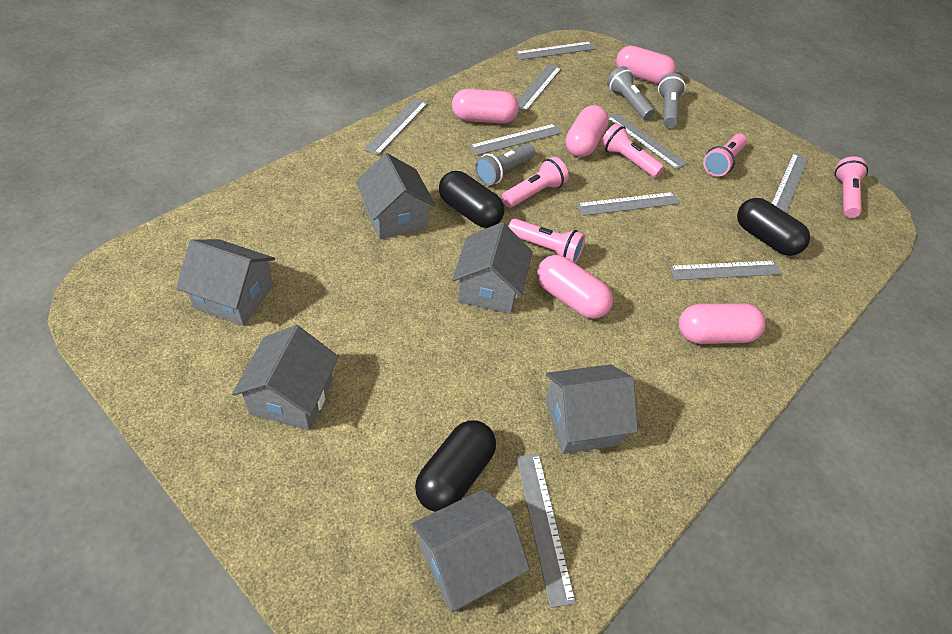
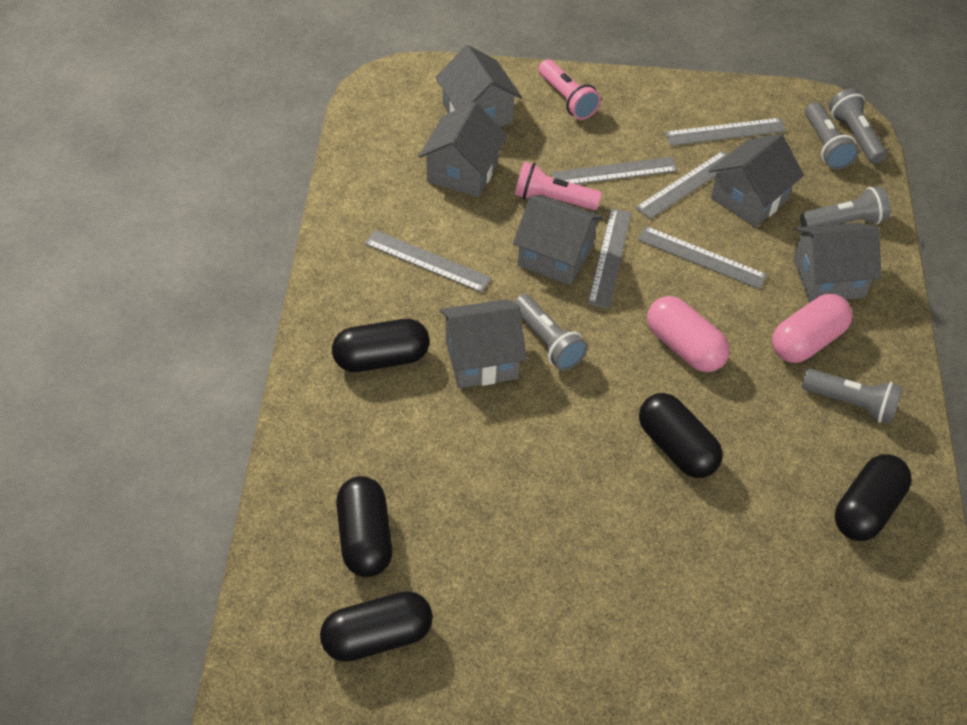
black capsule: [415,420,496,512] [439,171,505,228] [737,198,810,256] = 3 -> [320,591,433,662] [332,319,430,372] [336,476,393,577] [639,393,723,478] [835,454,912,541] = 5
grey flashlight: [475,143,535,186] [607,66,655,120] [658,73,686,128] = 3 -> [514,294,588,371] [800,186,891,227] [802,369,903,424] [805,102,859,170] [829,88,887,164] = 5
grey ruler: [364,98,428,155] [469,124,562,155] [515,41,596,60] [516,453,576,608] [517,64,561,112] [577,192,680,216] [608,113,687,170] [669,261,782,280] [772,153,808,213] = 9 -> [365,230,492,293] [552,157,678,184] [588,208,632,308] [635,151,728,219] [637,226,767,289] [665,118,786,146] = 6
pink capsule: [452,89,519,123] [537,255,613,319] [565,105,609,157] [616,46,676,84] [679,303,765,344] = 5 -> [647,296,730,372] [772,294,852,363] = 2
pink flashlight: [502,157,569,208] [508,218,585,263] [600,123,664,178] [703,134,747,177] [835,156,868,218] = 5 -> [515,162,602,210] [538,59,601,120] = 2

